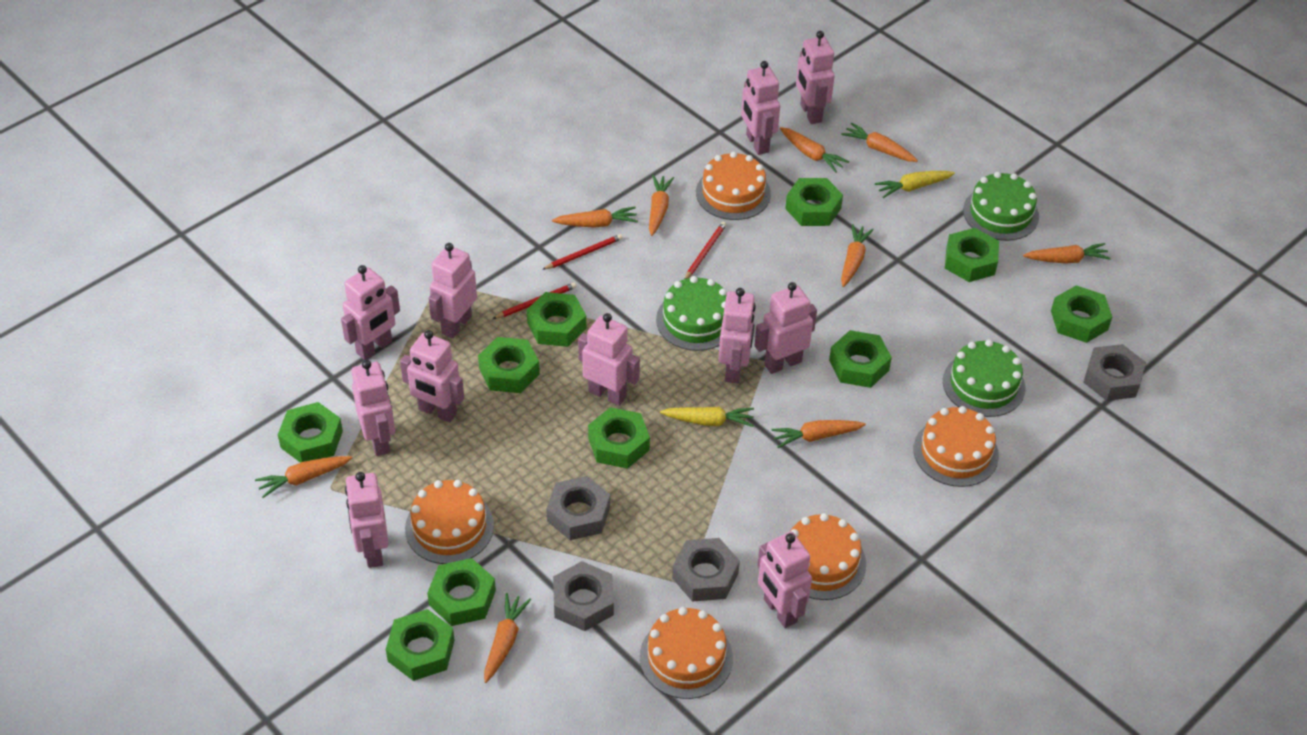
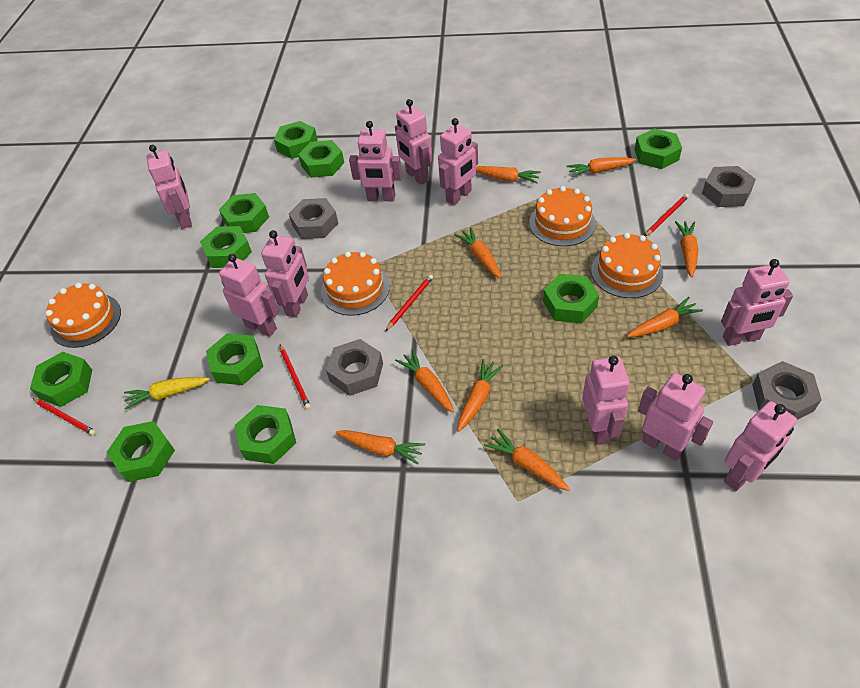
green cake: [656,276,727,351] [943,339,1025,417] [963,172,1039,241] = 3 -> none = 0
orange cake: [405,480,494,564] [640,607,733,699] [696,151,771,220] [790,513,866,600] [913,406,999,487] = 5 -> [45,283,121,348] [321,251,390,316] [529,186,596,246] [591,233,663,298] = 4
pink robot: [341,265,400,360] [345,472,389,568] [351,360,395,456] [400,330,464,422] [429,243,477,339] [578,313,640,406] [718,288,756,383] [741,61,780,155] [755,282,817,374] [757,532,812,628] [796,31,835,124] = 11 -> [146,145,192,229] [219,254,279,337] [261,230,309,317] [349,121,402,202] [395,99,433,185] [438,118,478,205] [582,356,630,445] [638,373,713,461] [721,259,793,346] [724,401,797,491] = 10
red pencil: [492,283,576,319] [542,234,622,270] [685,222,727,279] = 3 -> [32,398,96,435] [280,345,311,410] [386,275,433,331] [645,194,689,236] = 4
yellow carrot: [660,407,754,427] [875,171,955,198] = 2 -> [124,377,210,410] = 1

